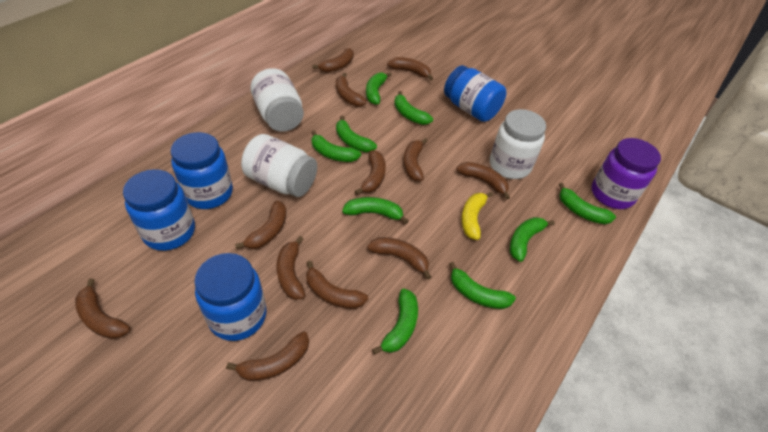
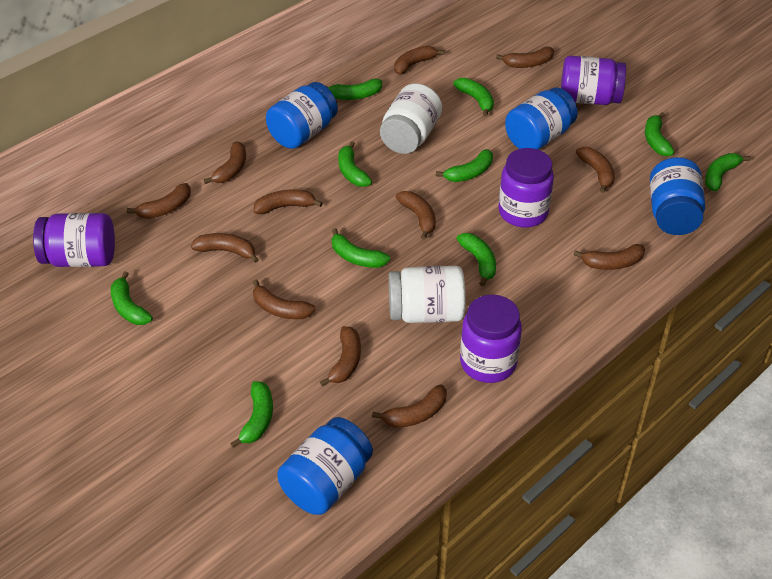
green banana: [311,130,361,162] [336,116,377,152] [342,197,409,224] [366,72,392,105] [372,289,418,355] [394,91,433,125] [449,262,516,309] [510,217,555,262] [559,183,616,224] = 9 -> [111,271,153,325] [230,381,273,448] [326,79,382,100] [332,228,390,268] [338,141,372,187] [436,149,493,182] [453,78,494,117] [456,233,496,286] [645,112,675,157] [705,153,750,191] = 10
purple jar: [592,138,661,209] = 1 -> [33,213,115,267] [460,295,522,383] [499,148,554,228] [561,56,626,105] = 4
white jar: [241,134,317,197] [250,68,304,132] [490,109,546,179] = 3 -> [380,83,442,154] [389,266,466,323] = 2
yellow banana: [461,192,493,240] = 1 -> none = 0

